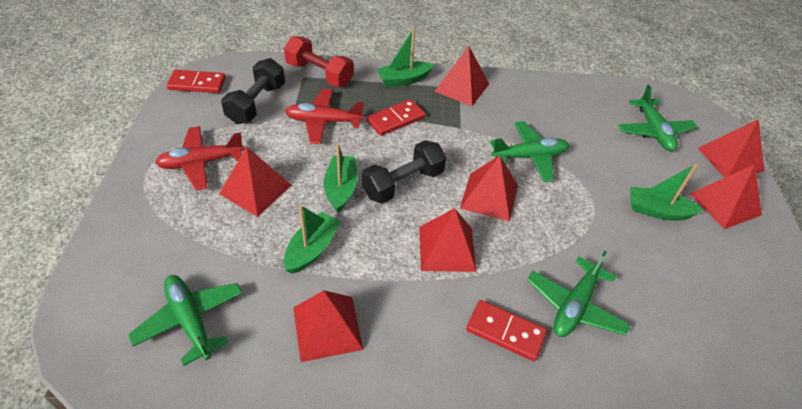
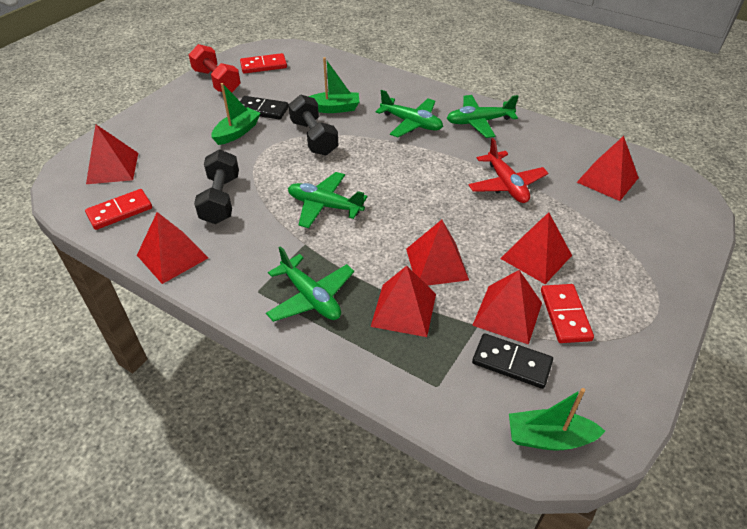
black domino: none = 0 -> [240,96,289,119] [472,333,553,389] = 2
green boat: [284,205,341,274] [324,143,357,213] [377,28,434,87] [630,163,703,220] = 4 -> [211,83,260,145] [308,57,359,113] [509,388,605,451] = 3
red plane: [155,126,245,190] [285,89,364,144] = 2 -> [468,138,548,203] = 1

